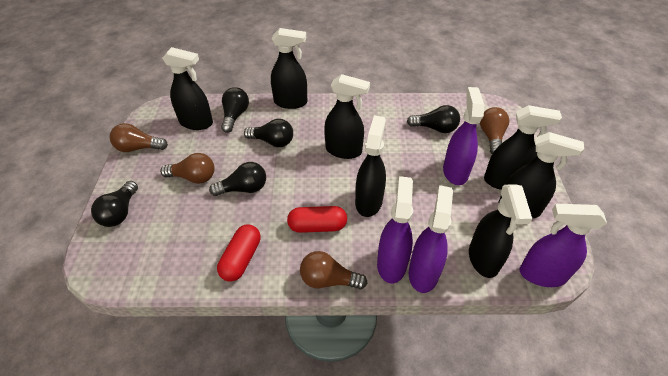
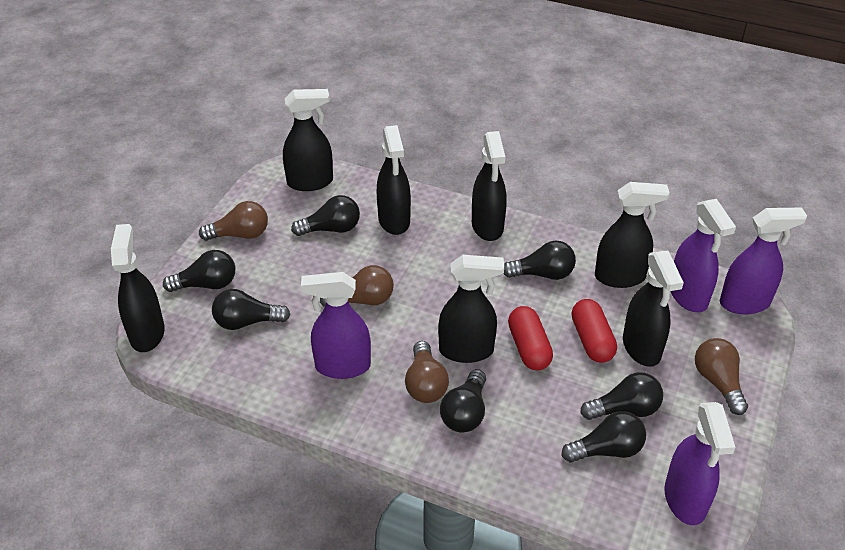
black light bulb: [91,181,138,227] [209,162,266,196] [221,87,249,133] [244,119,293,147] [407,105,460,133] = 5 -> [163,250,235,292] [212,289,291,330] [291,195,360,236] [440,369,486,432] [504,241,576,280] [562,411,646,463] [580,372,663,420] = 7

